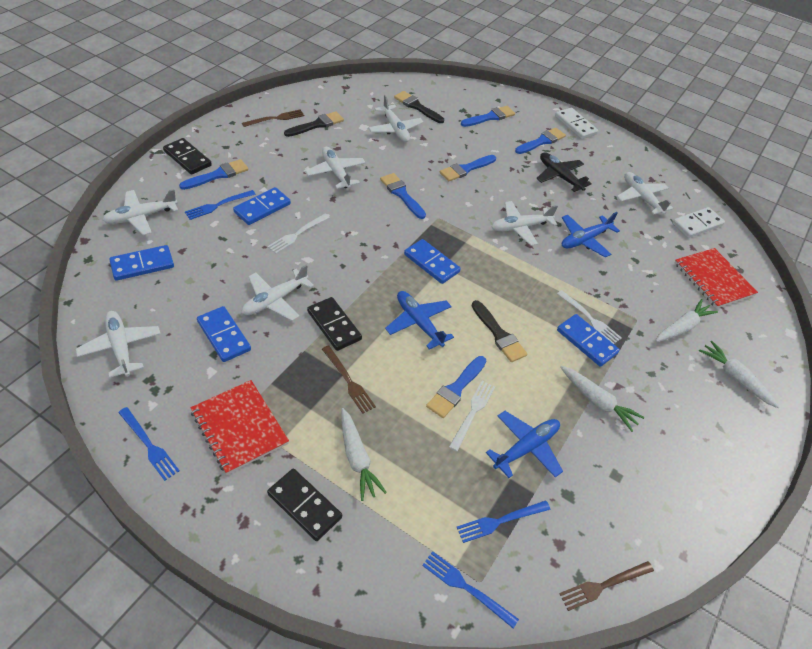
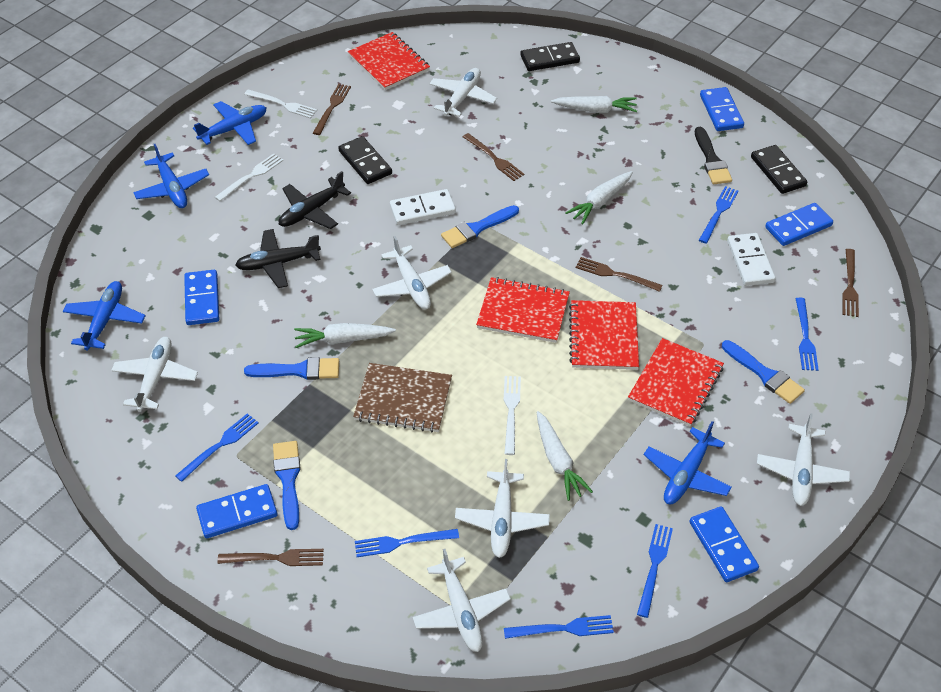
black brush: [284,111,344,137] [394,91,444,123] [472,300,527,362] = 3 -> [695,127,732,184] = 1
black plane: [536,152,592,192] = 1 -> [235,229,321,288] [279,171,351,229] = 2
blue brush: [179,159,248,190] [380,173,426,219] [426,356,486,418] [440,155,496,181] [461,106,515,127] [515,128,566,154] = 6 -> [244,357,339,380] [273,441,301,530] [441,205,519,248] [722,340,805,404] = 4
blue fork: [118,407,180,481] [185,190,256,220] [422,551,519,628] [457,500,550,543] = 4 -> [175,413,259,482] [355,529,459,557] [504,615,614,639] [637,524,673,618] [699,186,738,244] [795,298,819,371] = 6
blue plane: [385,291,454,350] [486,411,563,478] [562,212,620,257] = 3 -> [63,281,145,351] [133,144,209,208] [193,101,267,145] [644,421,732,504] = 4
brown fork: [242,110,304,127] [322,345,376,414] [559,561,654,611] = 3 -> [217,549,324,566] [313,84,351,135] [463,133,524,181] [576,257,663,292] [842,249,859,317] = 5
brown notebook: none = 0 -> [353,363,452,433] = 1
red notebook: [190,380,289,475] [675,248,758,308] = 2 -> [348,32,430,90] [476,277,570,343] [569,300,639,370] [628,338,724,426] = 4
white plane: [75,311,161,378] [102,189,178,235] [241,264,314,321] [305,147,366,189] [368,95,424,142] [491,201,558,246] [617,172,673,215] = 7 -> [111,337,198,412] [372,236,452,309] [413,549,511,652] [429,68,497,117] [455,459,550,558] [757,413,850,506] = 6

